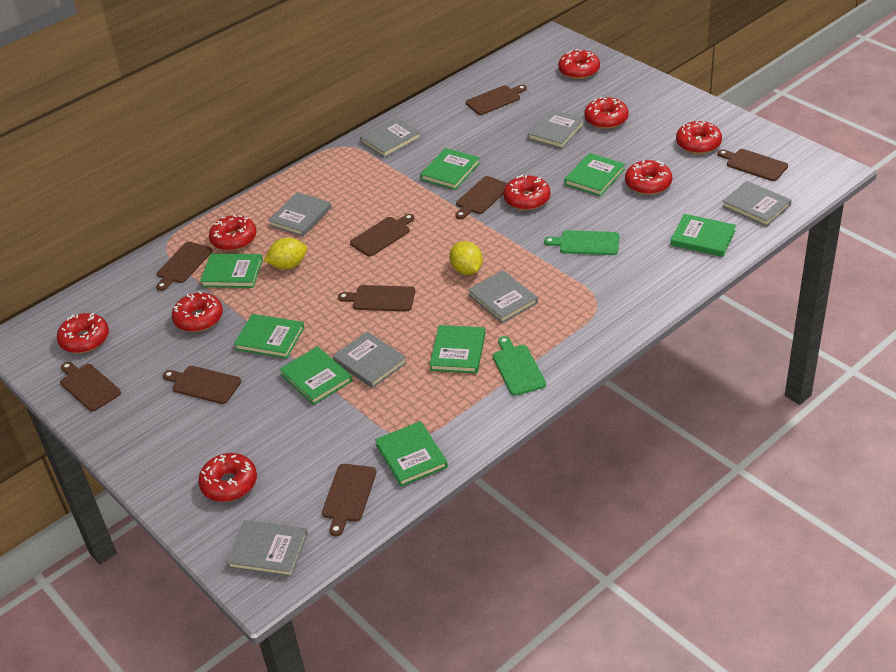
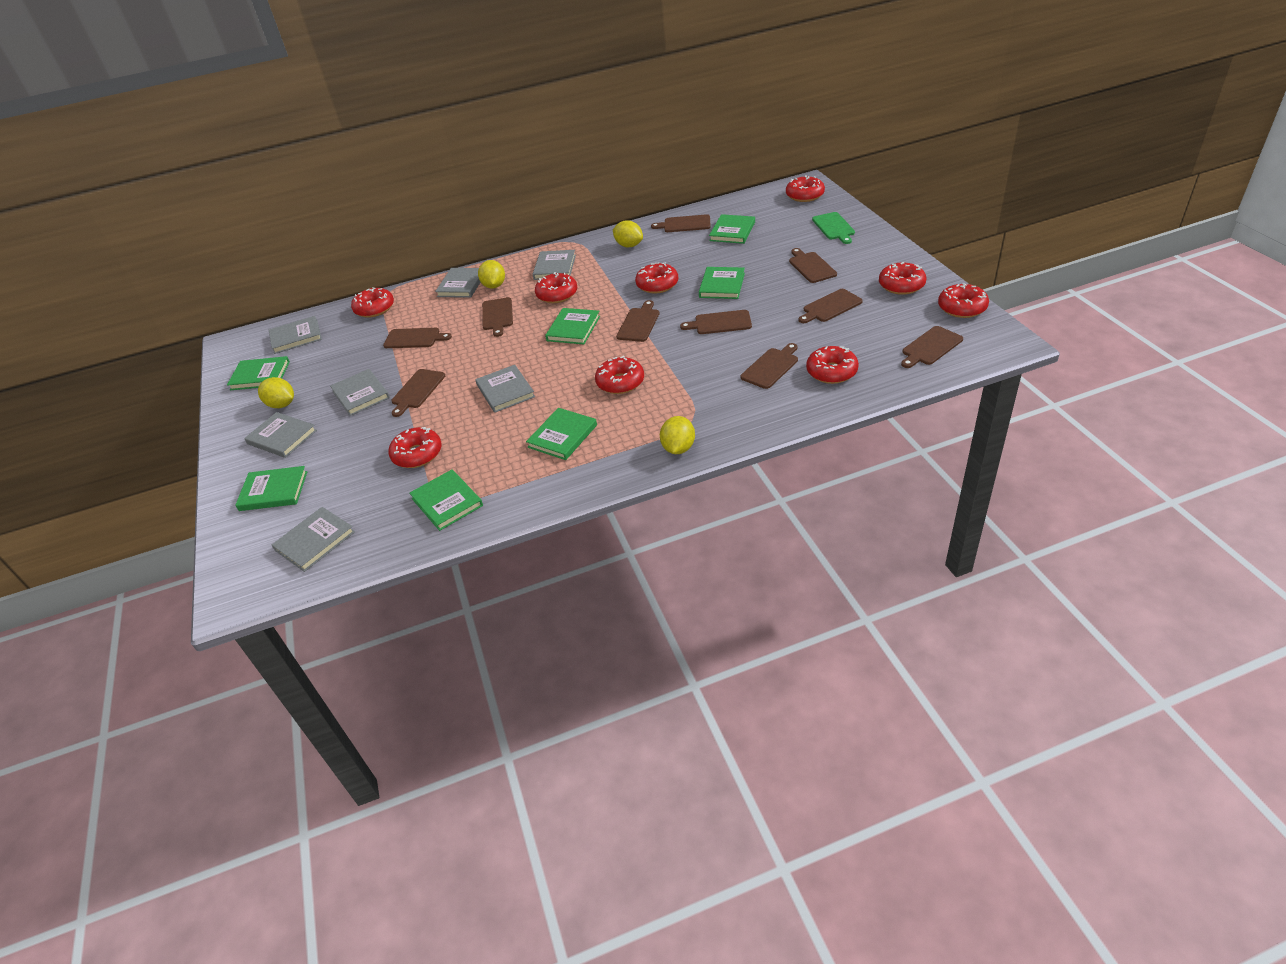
brown cutting board: [60,362,121,412] [156,242,213,291] [163,366,241,404] [322,464,376,536] [338,285,415,311] [350,214,414,256] [455,176,507,219] [466,85,527,115] [718,149,788,181] = 9 -> [383,328,452,348] [391,369,445,417] [482,297,513,337] [616,300,659,342] [651,214,711,232] [680,310,752,334] [740,343,798,389] [789,248,837,283] [798,289,863,323] [901,326,963,368] = 10
green book: [200,253,263,288] [234,314,304,359] [279,346,352,405] [375,421,448,487] [420,148,480,190] [430,325,485,374] [564,153,625,196] [670,214,736,257] = 8 -> [227,356,290,390] [235,466,307,511] [409,469,483,531] [526,408,597,460] [545,308,600,344] [699,267,745,299] [709,214,755,244] = 7
green cutting board: [493,336,546,396] [544,230,619,255] = 2 -> [812,212,855,244] = 1
yellow lemon: [264,238,307,269] [449,241,483,275] = 2 -> [258,377,294,408] [478,260,505,289] [613,220,643,247] [660,416,695,454] = 4

